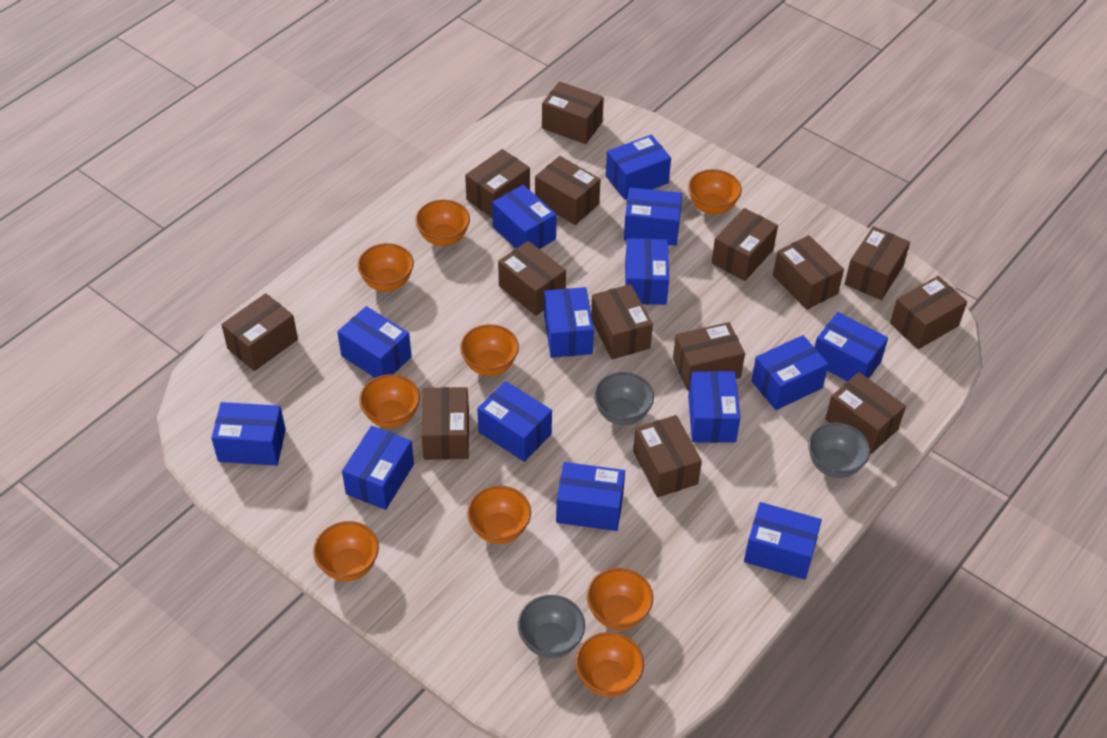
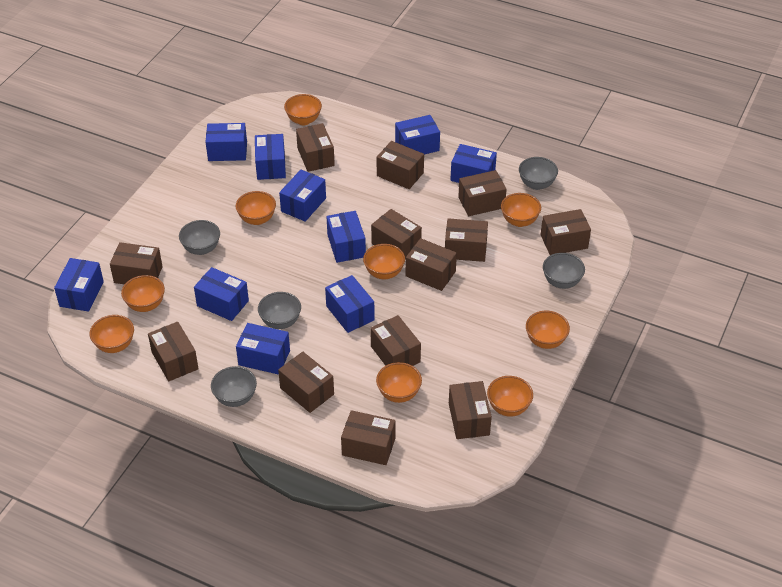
blue box: [211,402,286,466] [337,306,412,378] [342,426,414,510] [477,381,552,462] [492,185,557,249] [544,287,594,358] [556,462,625,531] [606,135,671,200] [624,188,682,246] [625,238,669,305] [688,371,740,443] [744,502,822,580] [751,335,829,410] [815,312,888,381] = 14 -> [54,258,104,312] [194,267,249,321] [206,123,247,161] [236,323,290,375] [255,134,286,180] [279,170,326,222] [325,275,375,333] [327,211,366,263] [395,115,440,154] [450,144,497,183] = 10
brown box: [221,293,298,371] [421,387,469,460] [465,149,530,218] [498,241,566,316] [535,156,601,225] [542,81,604,144] [591,284,653,359] [633,415,702,497] [673,322,745,390] [711,208,778,281] [773,235,844,310] [825,372,906,454] [845,226,910,300] [890,276,967,349] = 14 -> [110,242,163,285] [148,322,199,382] [278,352,334,413] [296,123,335,172] [341,410,395,465] [370,315,421,366] [371,209,422,260] [377,141,424,189] [406,238,457,291] [445,218,488,262] [449,381,492,439] [458,170,507,216] [541,209,591,255] = 13
grey bowl: [518,595,585,658] [594,372,654,425] [808,423,870,478] = 3 -> [179,220,220,255] [211,366,257,407] [258,292,301,329] [519,157,558,190] [543,253,585,289] = 5

